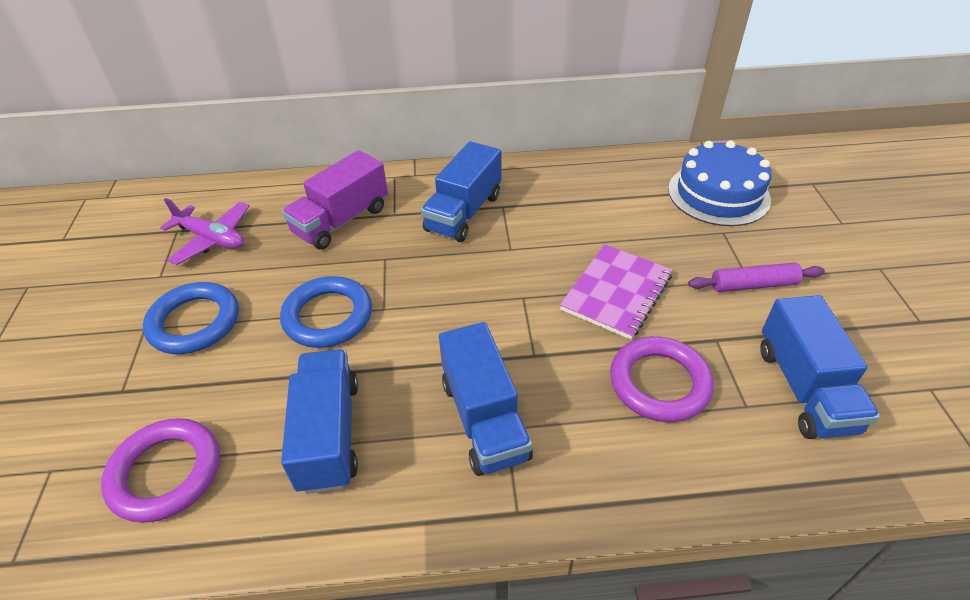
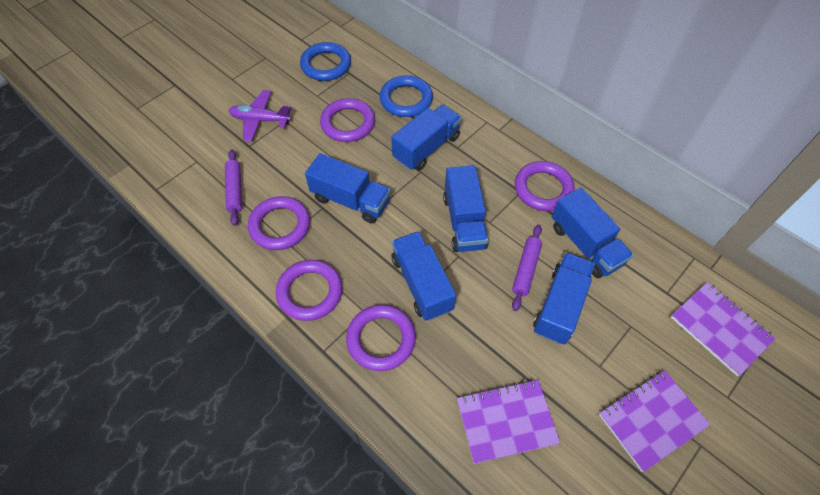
blue cake: [668,141,772,226] = 1 -> none = 0
blue truck: [281,349,358,494] [421,141,501,242] [439,322,533,476] [760,295,880,439] = 4 -> [305,153,391,223] [391,104,462,171] [392,231,456,321] [443,165,489,252] [533,252,595,345] [552,188,633,278] = 6
purple notebook: [560,244,673,339] = 1 -> [457,380,560,464] [599,370,710,472] [671,282,776,376] = 3
purple ring: [101,418,220,523] [610,336,714,422] = 2 -> [248,196,310,250] [276,260,342,321] [320,98,375,142] [346,305,416,371] [515,161,575,211] = 5
purple rolling pin: [688,262,825,292] = 1 -> [225,149,242,226] [512,224,542,311] = 2
purple truck: [282,150,388,249] = 1 -> none = 0

